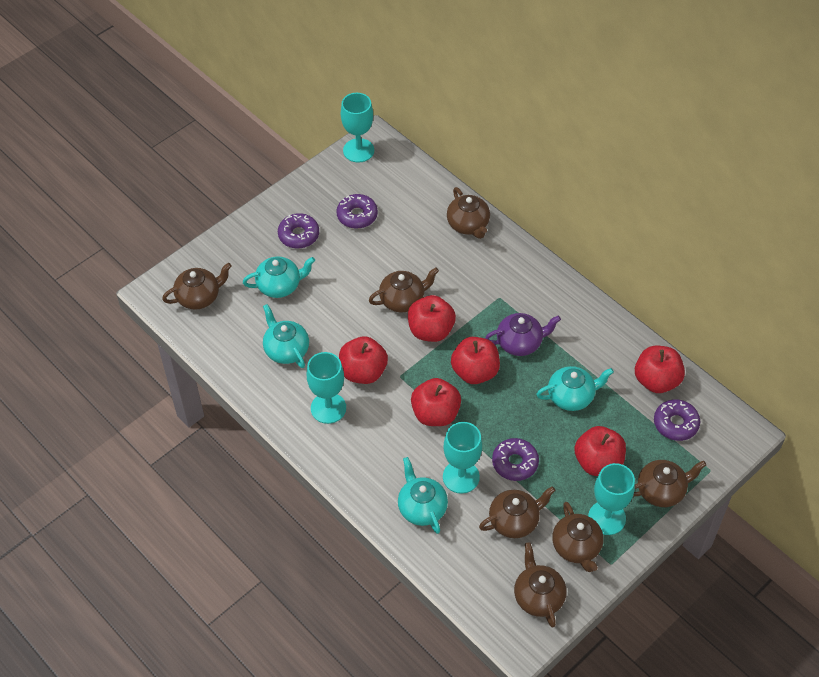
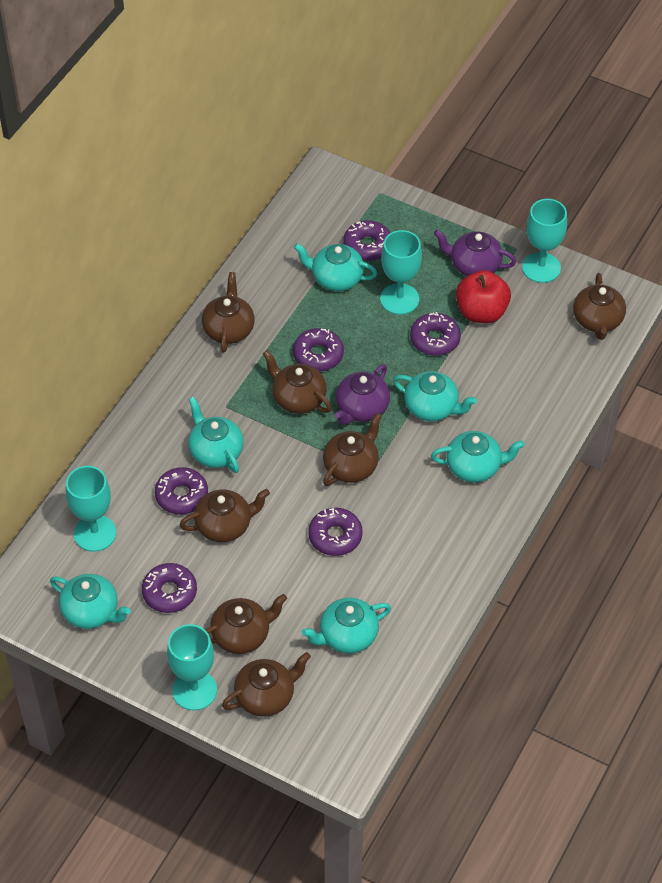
purple donut: [278,213,319,248] [337,194,378,229] [492,438,539,481] [654,399,700,441] = 4 -> [142,563,197,613] [155,467,208,514] [293,328,344,371] [308,508,363,556] [343,220,390,261] [410,312,461,356] = 6
purple teapot: [485,313,561,356] = 1 -> [335,364,390,425] [434,230,516,276] = 2
red apple: [339,336,388,384] [408,295,456,342] [411,378,461,426] [451,337,500,384] [574,426,626,476] [635,345,685,393] = 6 -> [456,270,511,323] = 1
turquoise teapot: [243,257,315,298] [263,304,309,368] [398,457,448,534] [536,366,614,411] = 4 -> [50,574,131,629] [188,397,244,473] [294,243,377,291] [302,598,391,654] [393,371,477,422] [431,431,524,482] = 6

